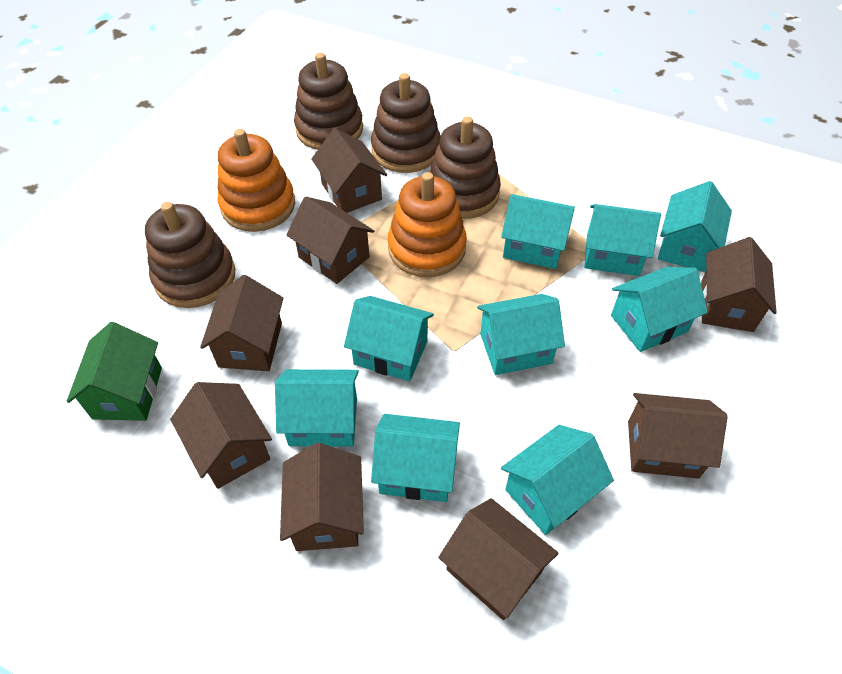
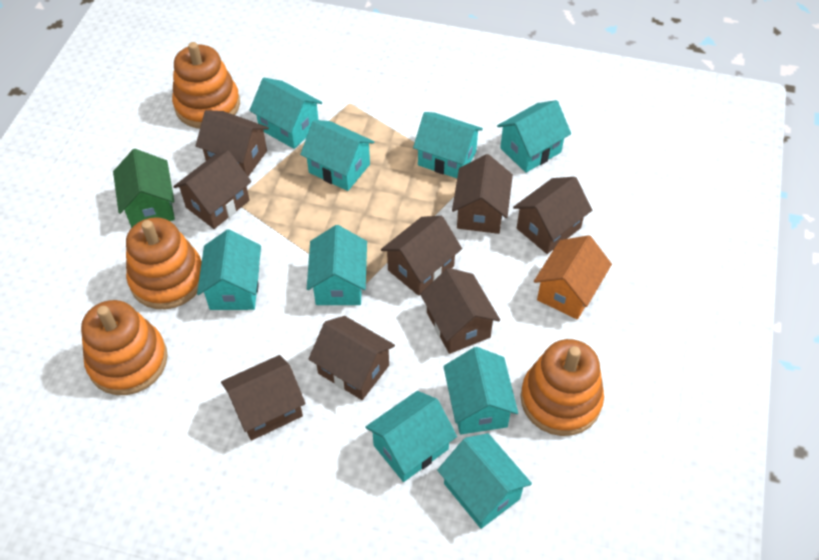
brown stacking toy: [145,202,235,308] [294,53,363,150] [371,73,441,173] [429,116,501,219] = 4 -> none = 0
orange house: none = 0 -> [534,235,612,319] = 1
orange stacking toy: [218,129,295,232] [388,172,467,277] = 2 -> [81,300,168,395] [126,217,202,309] [172,42,240,128] [520,339,604,436] = 4

